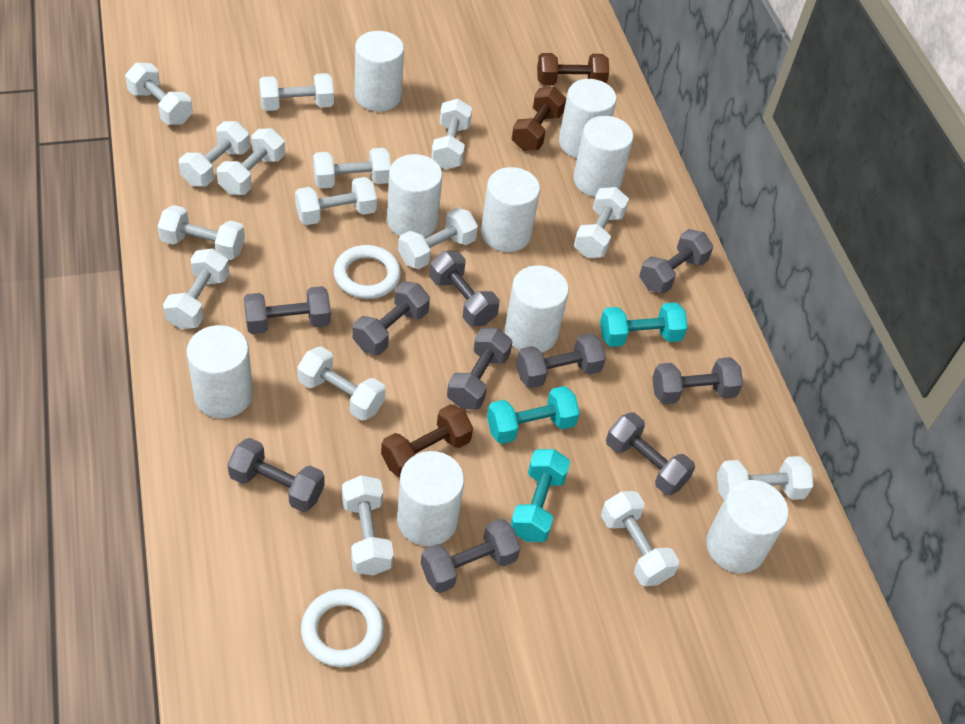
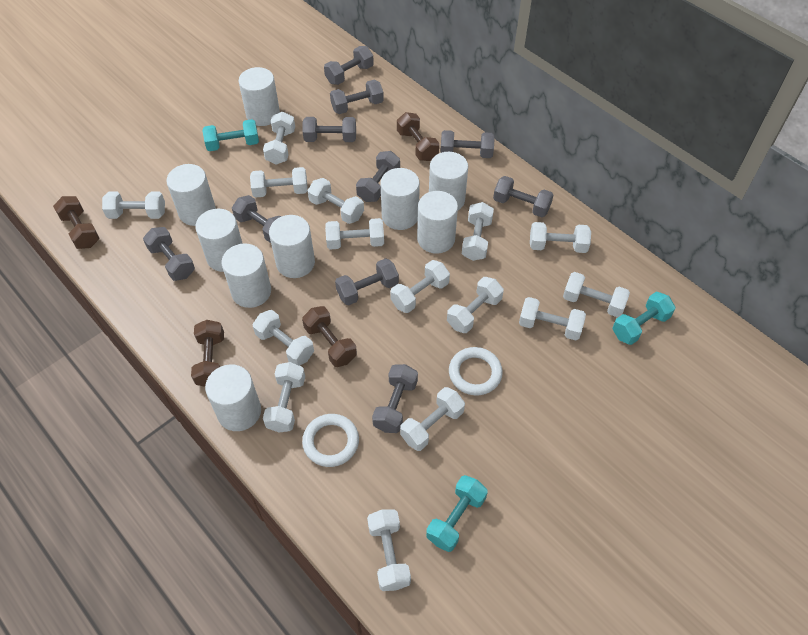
brown dumbbell: [381,404,473,477] [512,87,566,151] [537,53,609,85] = 3 -> [53,196,99,249] [191,320,224,386] [302,306,357,367] [397,112,439,161] = 4

